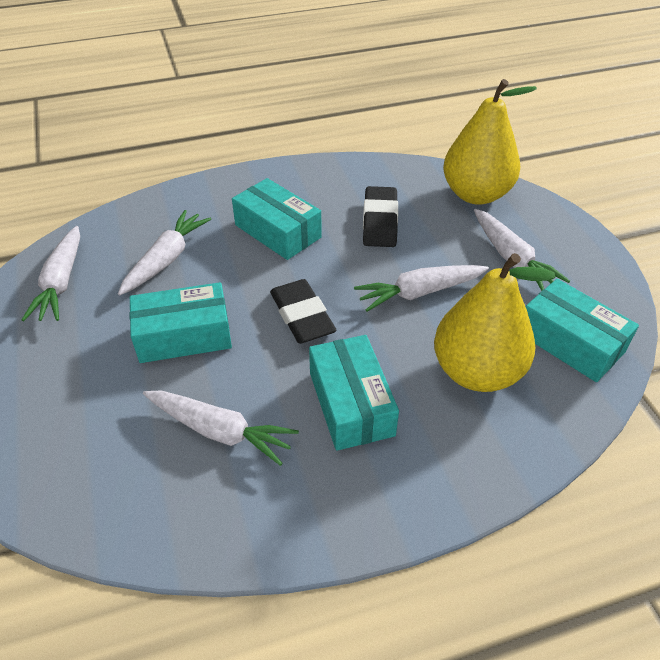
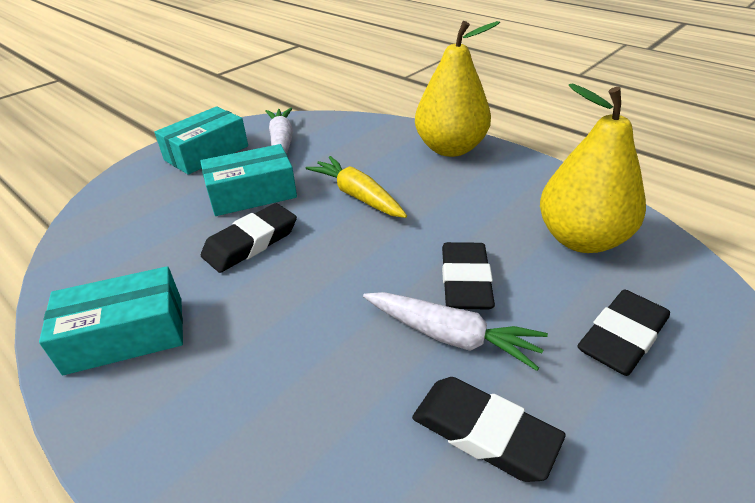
black eraser: [270,279,337,344] [363,186,398,247] = 2 -> [201,203,297,273] [412,377,566,482] [442,242,495,310] [577,289,670,376] = 4
turquoise box: [129,282,232,363] [232,178,322,260] [309,335,399,451] [526,279,639,382] = 4 -> [39,266,183,375] [154,106,248,175] [200,144,297,216] = 3
white carrot: [21,226,80,321] [118,210,211,296] [143,390,299,466] [354,265,489,312] [474,209,570,291] = 5 -> [265,108,293,154] [363,292,548,371] = 2
yellow carrot: none = 0 -> [306,156,407,218] = 1

